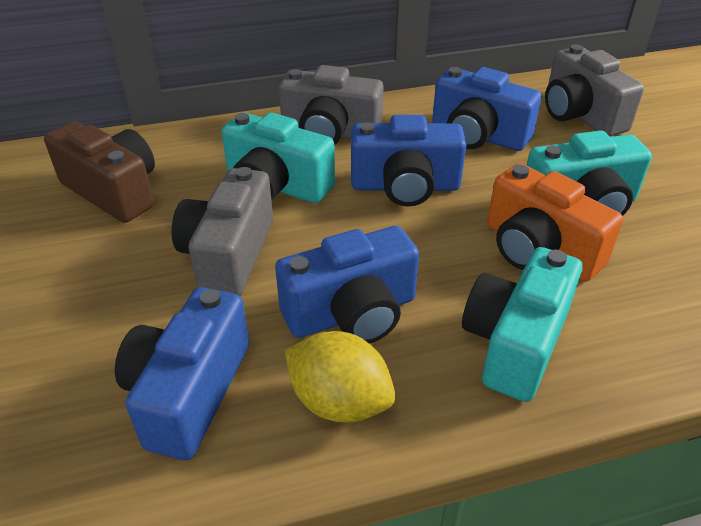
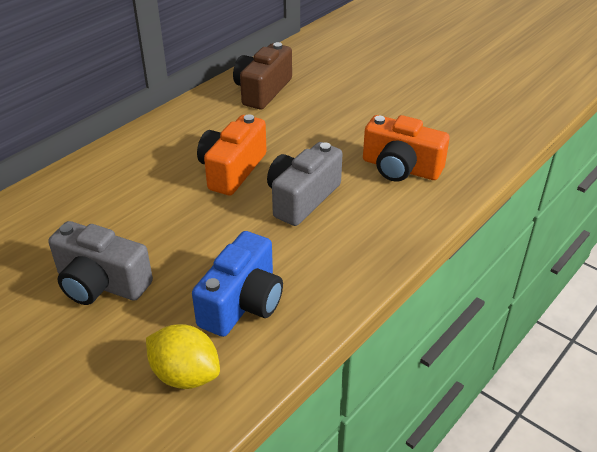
blue camera: [115,287,249,460] [275,226,419,344] [351,115,466,207] [432,67,542,151] = 4 -> [192,231,283,337] = 1
grey camera: [172,167,273,296] [279,65,384,145] [545,44,644,137] = 3 -> [48,221,153,305] [267,142,342,226] = 2
orange camera: [487,163,623,282] = 1 -> [197,114,267,195] [363,115,450,182] = 2
turquoise camera: [221,112,335,203] [462,247,583,402] [527,130,652,216] = 3 -> none = 0

